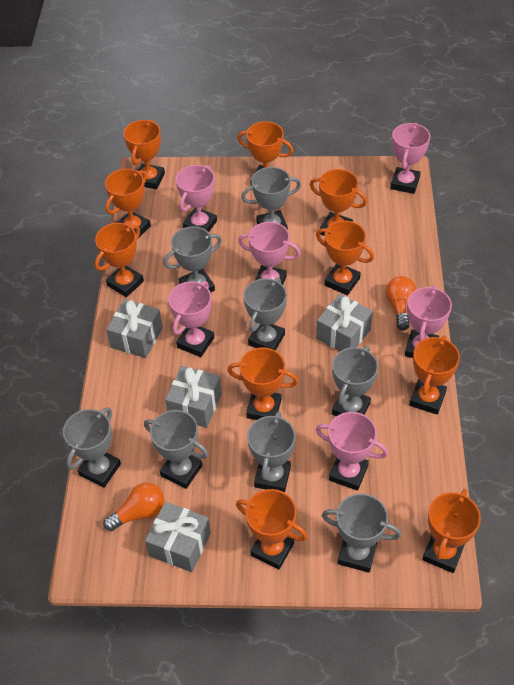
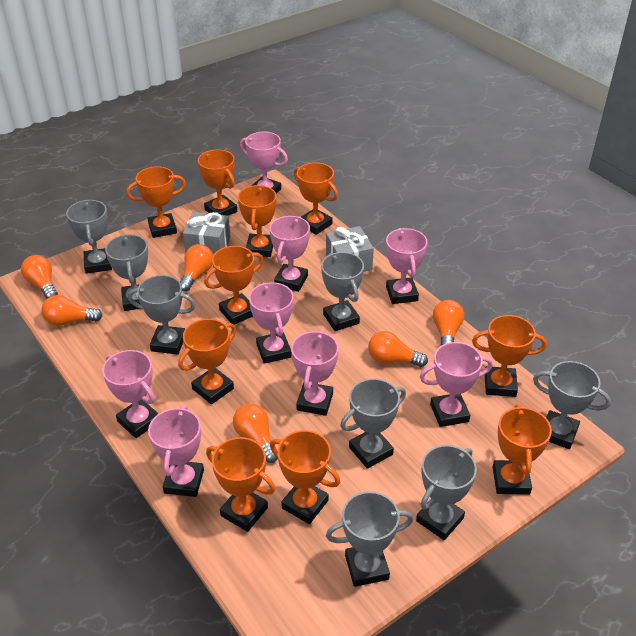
grey gift: [106,299,163,358] [145,502,211,572] [165,366,222,428] [316,294,373,351] = 4 -> [183,212,231,255] [326,226,374,272] = 2
orange light bulb: [103,482,164,531] [386,276,417,330] = 2 -> [21,255,58,299] [41,295,102,326] [180,244,213,292] [233,404,278,463] [368,331,428,367] [433,300,464,345] = 6
pink trophy: [168,281,214,357] [176,165,217,232] [238,222,301,285] [316,412,388,491] [391,123,430,194] [405,285,452,358] = 6 -> [102,350,159,438] [148,405,204,497] [240,132,288,194] [249,282,294,364] [270,216,310,292] [291,330,339,416] [386,228,428,304] [420,342,493,427] = 8

